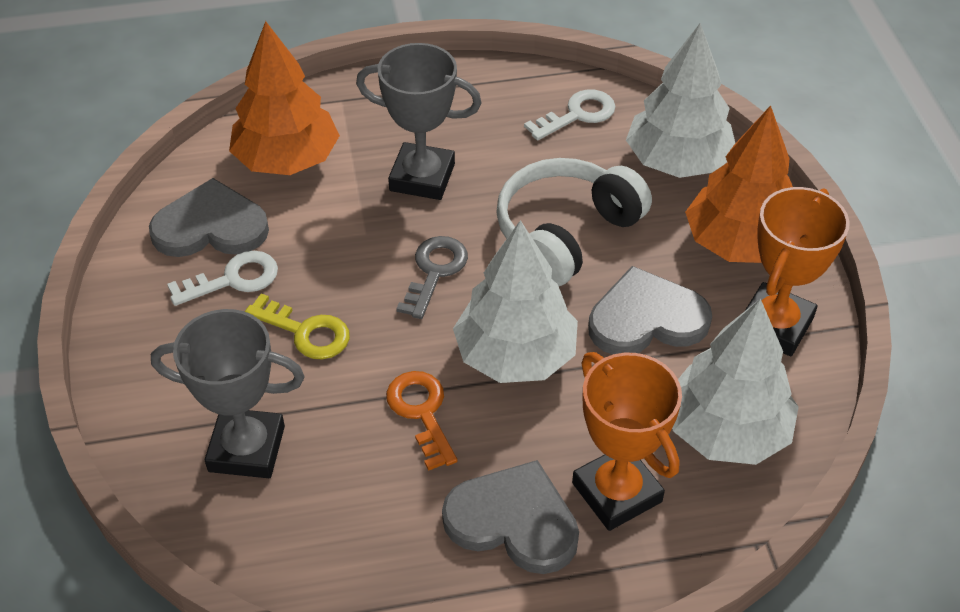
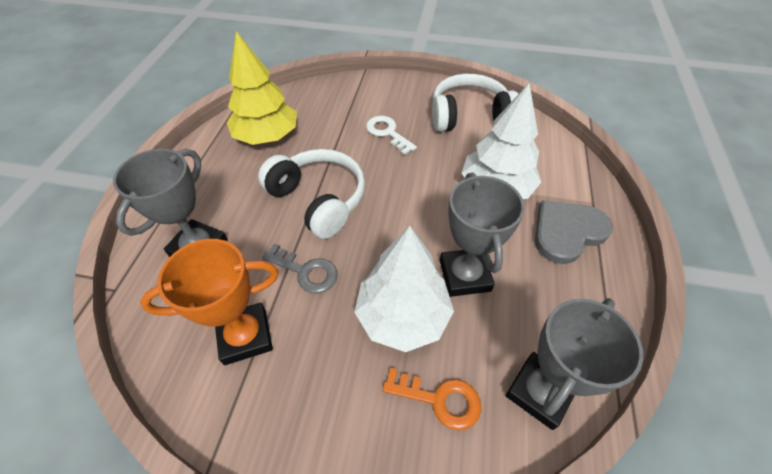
grey heart: [149,178,269,257] [442,460,579,574] [588,266,712,354] = 3 -> [535,200,613,264] = 1
grey trophy: [151,309,305,478] [356,43,482,200] = 2 -> [113,149,228,257] [440,173,525,297] [506,298,643,430] = 3
orange tree: [229,21,340,175] [685,105,793,263] = 2 -> none = 0
orange trophy: [572,352,682,531] [745,187,850,356] = 2 -> [140,239,279,365] = 1
white headphones: [496,158,652,286] = 1 -> [258,149,365,239] [432,74,518,132] = 2
white key: [167,251,278,306] [524,89,616,140] = 2 -> [366,115,417,155] = 1
white tree: [453,220,578,383] [626,23,735,178] [672,299,799,465] = 3 -> [354,226,454,352] [462,83,541,199] = 2
yellow key: [245,293,350,359] = 1 -> none = 0
yellow tree: none = 0 -> [227,31,297,145] = 1

